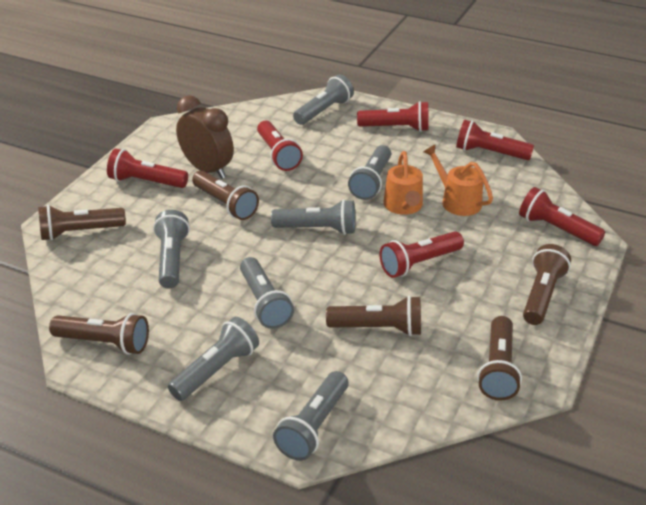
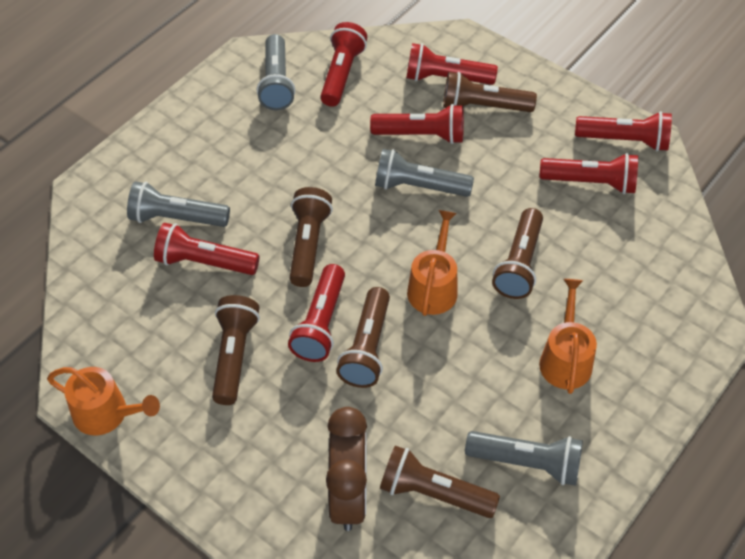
grey flashlight: [153,210,190,288] [168,317,259,401] [240,257,294,329] [271,199,355,235] [273,371,349,461] [293,75,354,125] [348,145,391,200] = 7 -> [127,181,230,227] [257,34,295,110] [375,149,474,197] [465,431,583,486] = 4
orange watering can: [383,151,423,215] [423,145,493,216] = 2 -> [47,367,160,435] [407,210,458,316] [539,279,597,394] = 3
red flashlight: [107,149,188,188] [257,120,303,171] [357,101,429,132] [379,231,464,278] [456,119,534,160] [519,187,605,246] = 6 -> [154,223,260,275] [288,264,345,362] [320,22,367,107] [370,104,464,144] [406,43,498,85] [540,153,638,194] [575,111,672,151] = 7

